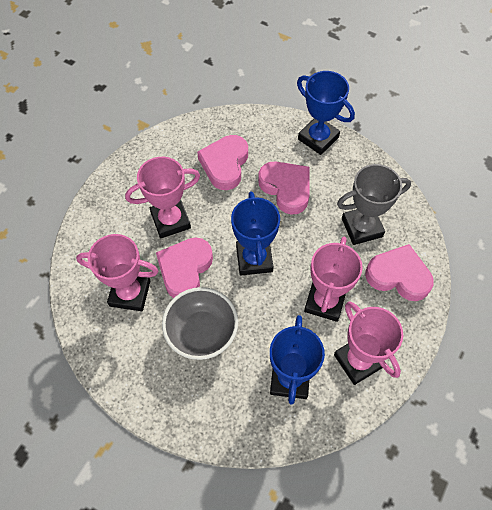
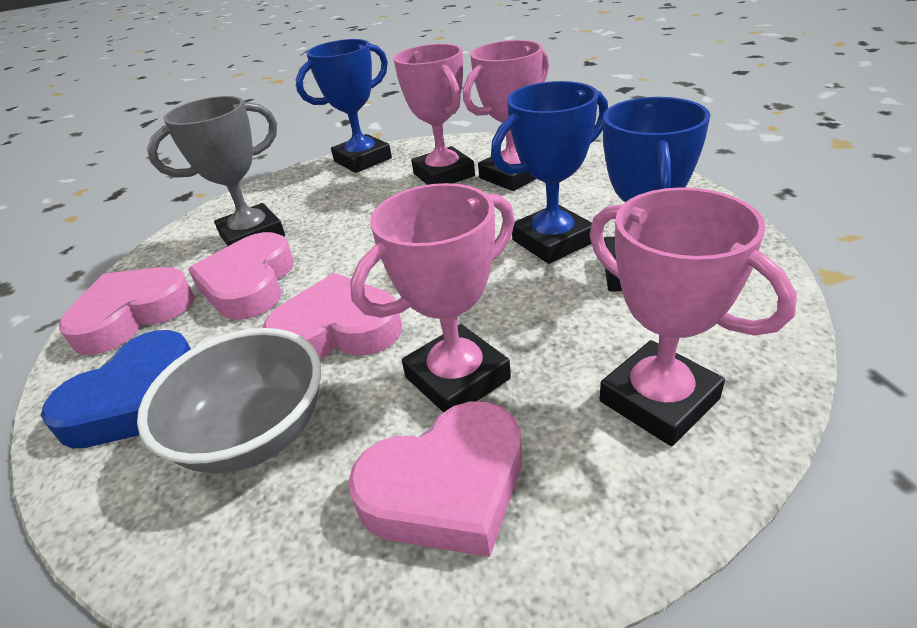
blue heart: none = 0 -> [41,330,191,448] = 1

